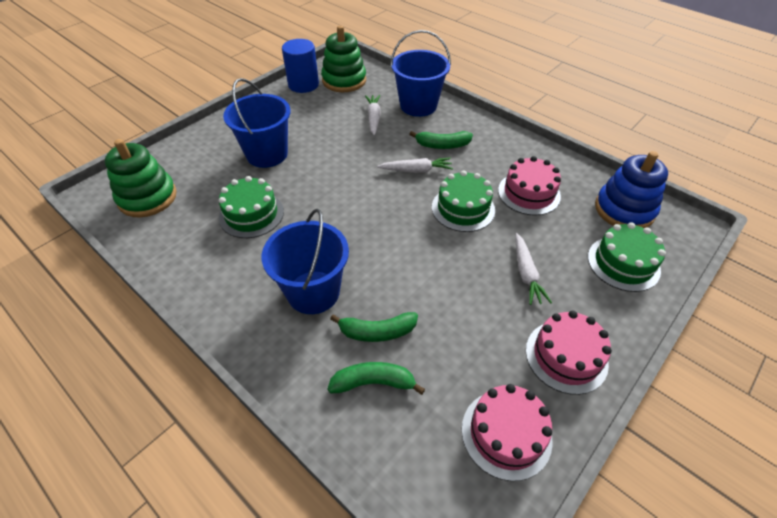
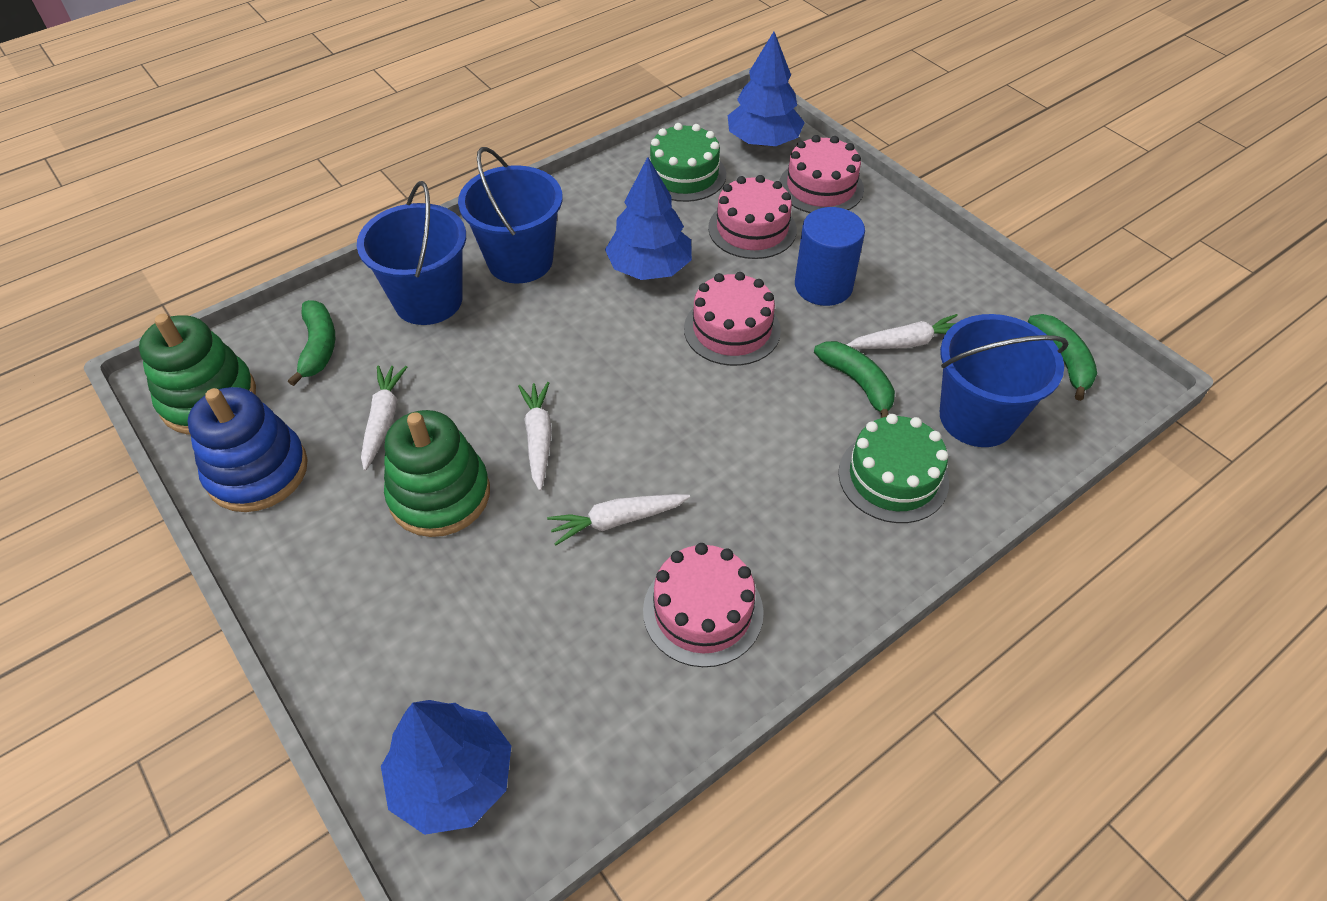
blue tree: none = 0 -> [381,700,511,835] [605,157,692,280] [728,32,805,146] = 3
green cake: [219,176,284,238] [432,170,495,232] [588,222,666,292] = 3 -> [650,123,726,202] [838,414,949,523] = 2
pink cake: [462,384,553,481] [498,156,561,215] [526,311,612,395] = 3 -> [643,543,764,667] [684,272,781,366] [708,175,797,259] [779,135,864,213] = 4
white carrot: [365,95,381,136] [377,158,453,173] [515,233,552,305] = 3 -> [361,365,407,471] [518,382,552,491] [547,494,690,545] [847,314,958,349] = 4

